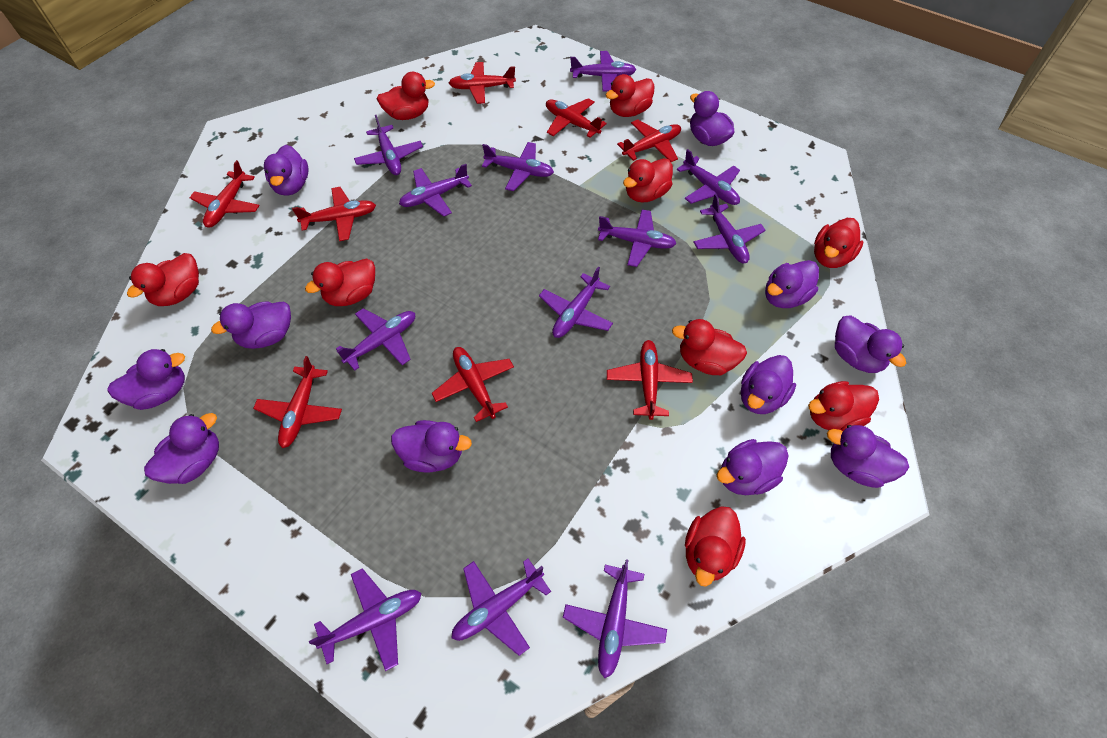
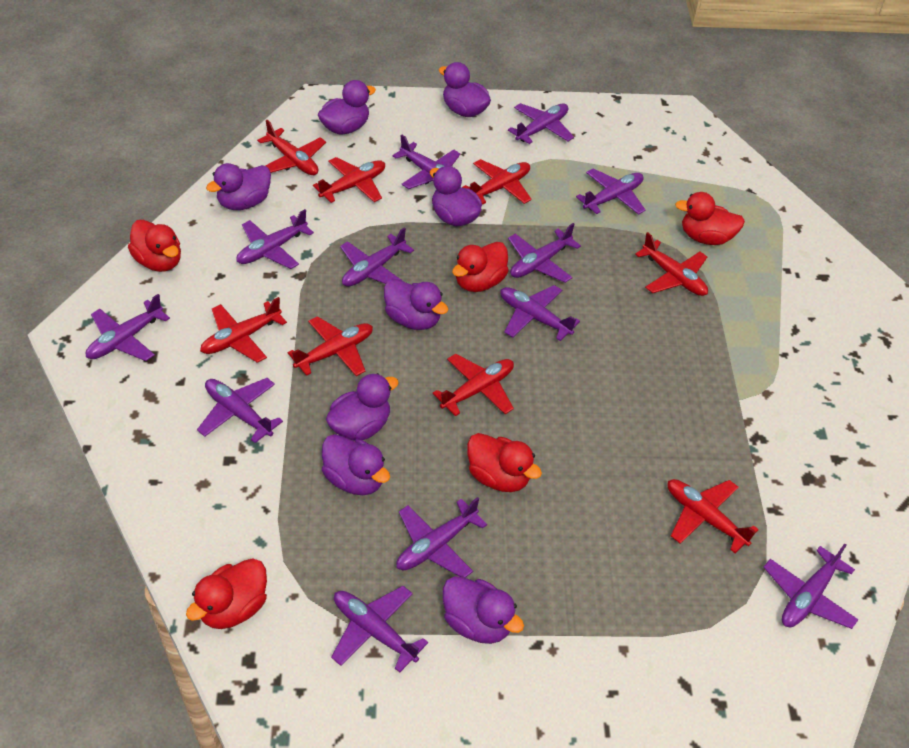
purple duck: [108,349,185,410] [144,413,219,484] [211,301,291,349] [264,145,309,196] [391,420,472,473] [690,91,735,146] [717,439,789,495] [741,355,796,414] [765,260,819,308] [827,425,909,488] [835,315,906,373] = 11 -> [206,163,271,210] [318,80,376,135] [322,434,390,495] [326,373,399,440] [384,279,449,330] [430,166,482,226] [439,62,491,117] [443,576,524,644] = 8
red duck: [127,253,199,306] [305,258,375,306] [377,72,435,120] [606,74,655,117] [623,158,673,202] [672,319,747,375] [685,506,746,587] [808,381,879,431] [814,218,863,268] = 9 -> [128,220,181,272] [186,558,267,629] [452,242,509,292] [467,433,542,492] [675,192,745,245] = 5

